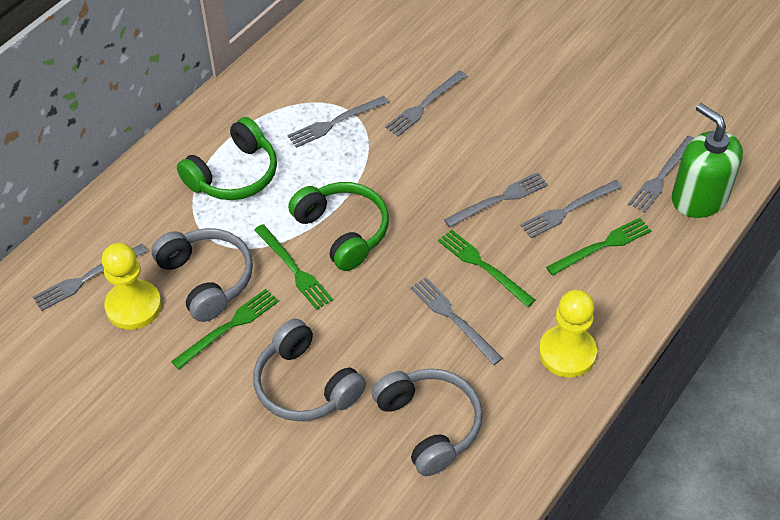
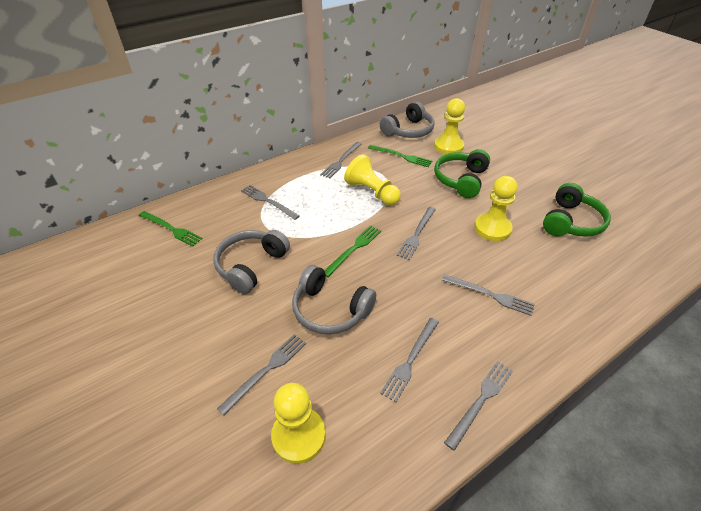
green fork: [171,289,279,369] [254,224,333,310] [438,229,535,307] [546,218,652,275] = 4 -> [139,211,203,247] [324,225,381,277] [368,145,432,167] = 3
green soap dispenser: [672,103,743,218] = 1 -> none = 0
yellow pawn: [102,243,162,330] [539,290,597,378] = 2 -> [271,383,326,464] [344,154,401,205] [434,98,465,154] [474,176,518,241] = 4

